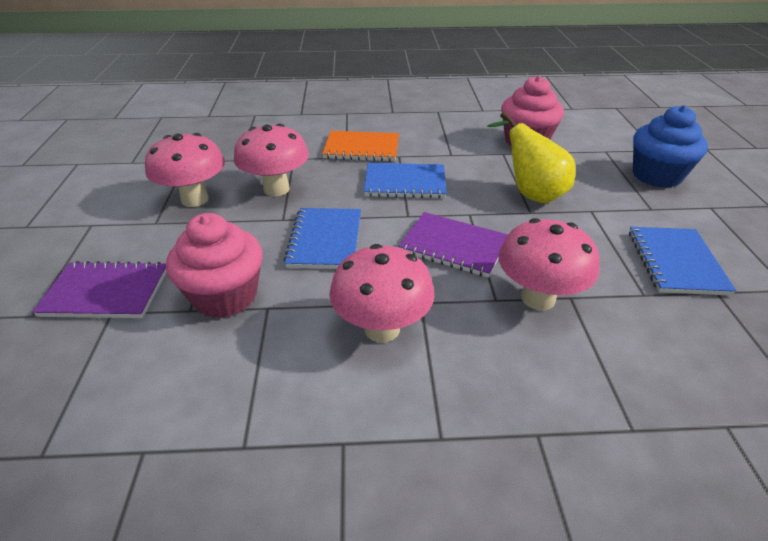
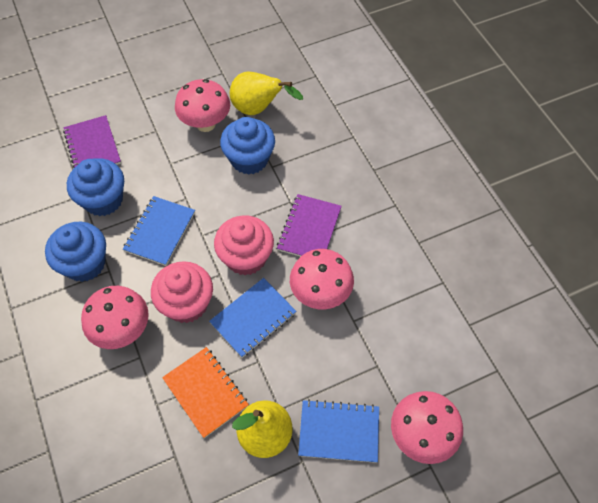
blue cupcake: [633,105,708,188] = 1 -> [45,222,106,282] [67,158,124,216] [220,117,275,175] = 3
yellow pear: [487,112,576,203] = 1 -> [230,71,303,115] [232,400,293,458] = 2

